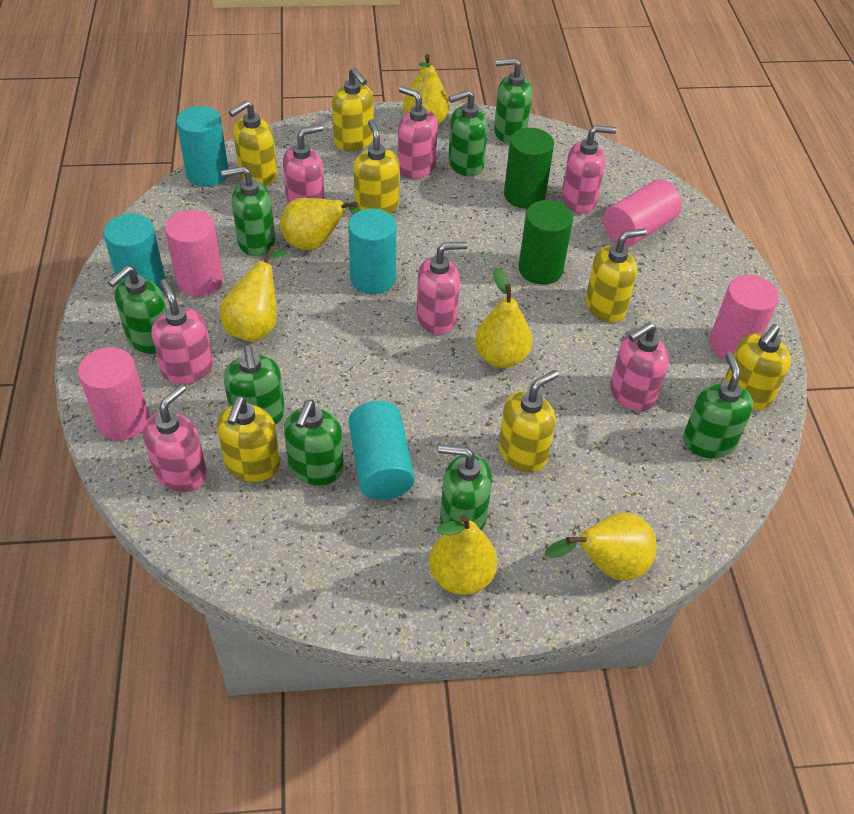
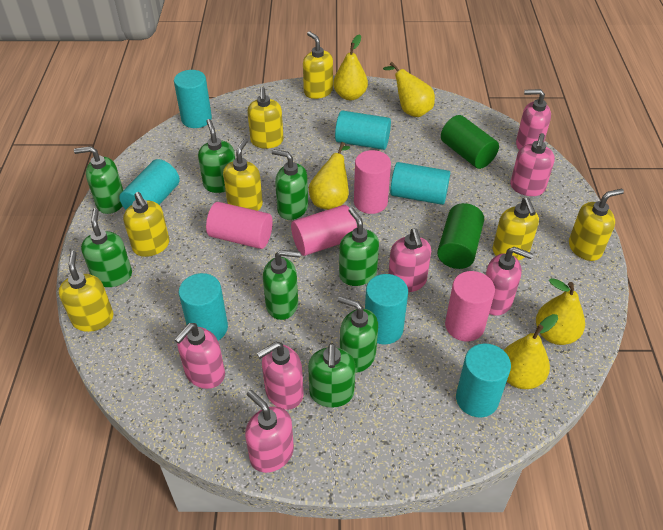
turquoise cylinder: [104,214,165,292] [176,106,228,187] [348,209,396,294] [348,401,415,500] = 4 -> [119,159,180,210] [174,70,212,128] [179,273,228,340] [335,110,391,150] [365,274,408,344] [390,162,450,205] [456,344,511,418] = 7
yellow pear: [220,246,286,342] [280,198,361,250] [403,54,449,125] [429,515,498,595] [475,267,533,368] [545,513,657,581] = 6 -> [309,142,350,210] [333,34,368,100] [383,62,435,117] [503,314,558,389] [536,278,585,345] = 5

